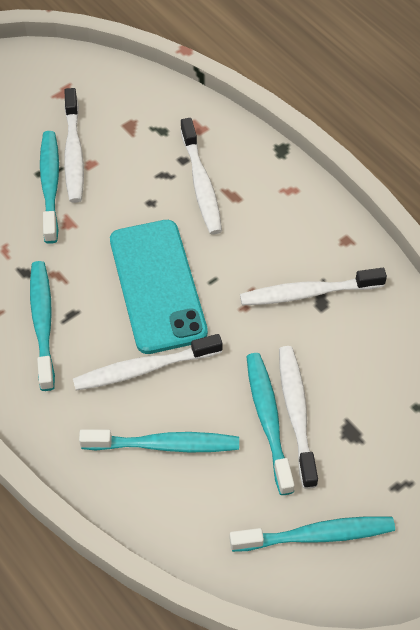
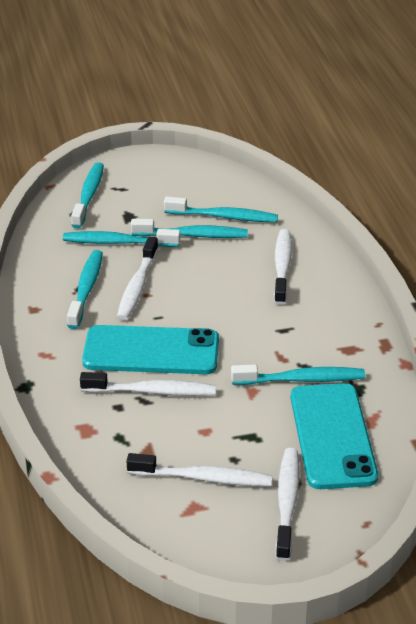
turquoise phone: [110,220,208,354] = 1 -> [82,325,219,374] [290,383,378,489] = 2
turquoise toothbrush: [30,261,55,391] [40,131,59,244] [79,429,239,452] [229,516,395,552] [246,353,295,495] = 5 -> [63,229,180,247] [67,250,103,329] [71,162,104,228] [131,219,248,238] [164,196,278,222] [231,364,365,385] = 6

